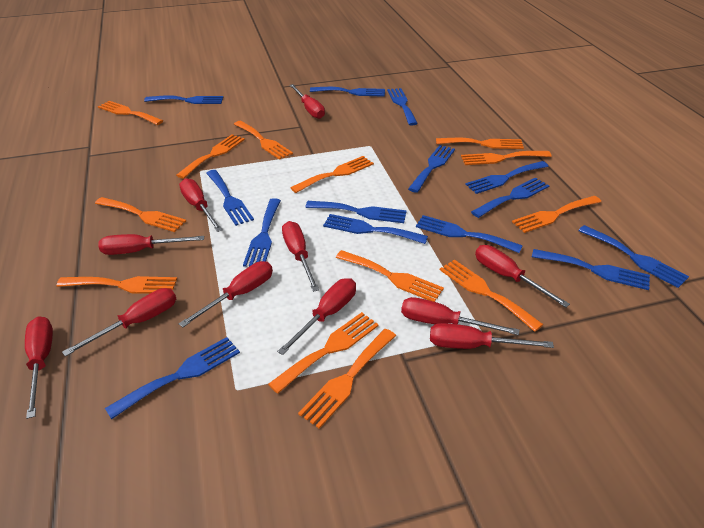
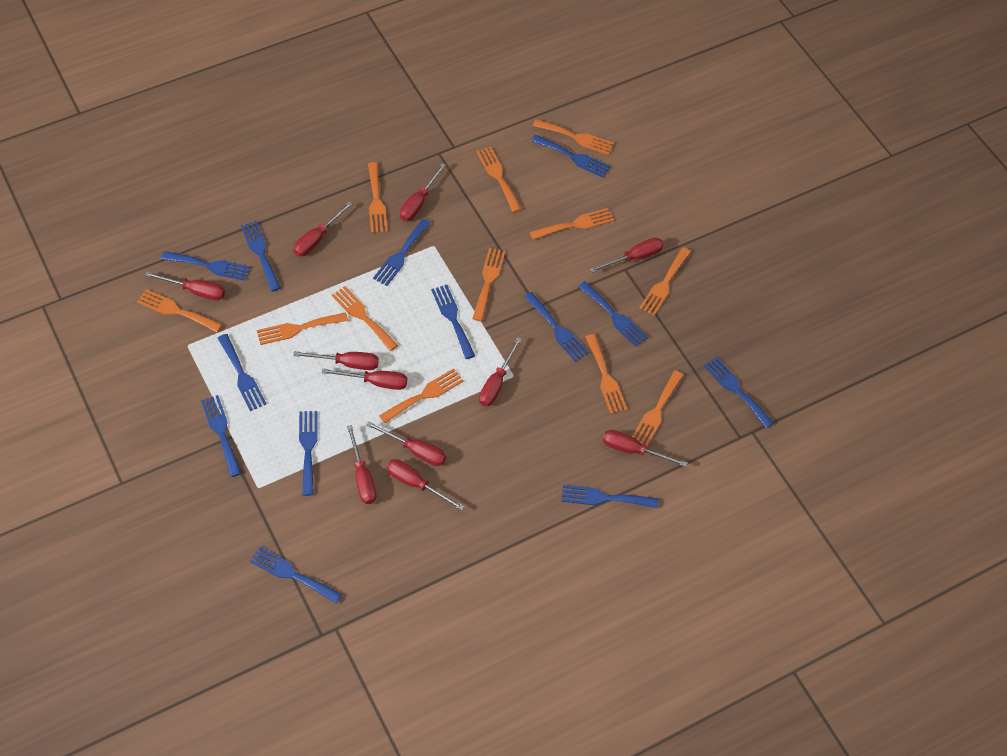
blue fork: [105,337,240,419] [144,95,223,104] [206,170,254,226] [243,198,281,267] [305,201,407,223] [310,87,385,97] [323,214,428,244] [387,88,418,126] [408,145,455,193] [416,215,523,253] [465,161,549,194] [471,177,549,218] [532,249,650,290] [578,225,689,288] = 14 -> [161,251,250,281] [201,395,242,477] [218,334,267,411] [241,221,281,292] [250,547,342,603] [299,411,318,496] [373,219,431,286] [431,285,475,359] [524,292,589,361] [531,135,611,178] [562,485,658,508] [578,281,648,347] [704,357,774,428] = 13
orange fork: [56,276,177,294] [95,197,186,232] [98,101,163,125] [176,135,245,179] [234,121,293,160] [268,312,379,394] [290,156,374,193] [298,329,396,429] [336,250,444,302] [436,138,524,149] [440,259,544,332] [461,151,551,165] [512,196,601,233] = 13 -> [137,289,222,332] [257,312,348,345] [332,286,398,351] [368,162,388,233] [379,368,464,423] [472,248,505,321] [476,147,521,213] [530,208,614,240] [533,119,614,155] [586,334,627,414] [632,371,684,447] [639,247,691,316] = 12

